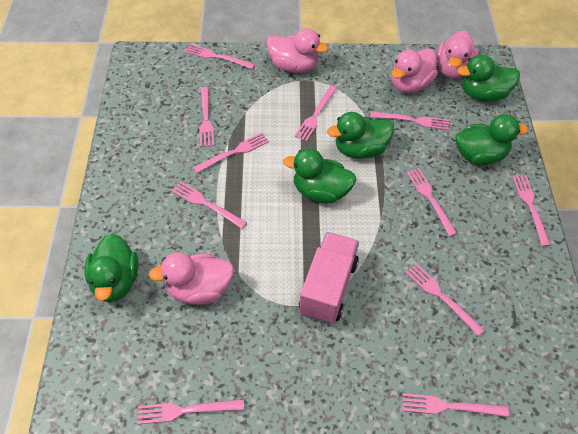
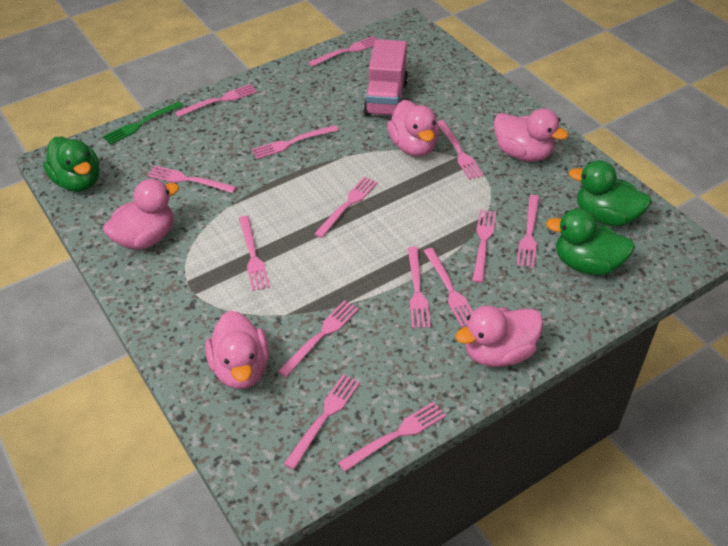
green duck: [84,233,138,302] [283,148,356,203] [327,112,394,159] [455,114,528,165] [457,54,520,101] = 5 -> [43,137,99,192] [546,208,635,275] [569,160,652,226] = 3
green fork: none = 0 -> [103,101,184,145] = 1
pink duck: [149,252,234,305] [267,28,328,73] [391,48,438,93] [436,30,479,79] = 4 -> [103,179,179,250] [205,311,269,389] [387,100,439,157] [455,306,543,367] [494,108,569,161] = 5
pink fork: [137,399,244,424] [171,181,247,229] [184,44,255,69] [193,133,269,173] [200,87,214,147] [295,86,337,141] [370,111,449,130] [402,393,509,417] [405,263,485,336] [406,168,457,237] [512,175,550,247] = 11 -> [147,166,237,193] [175,84,257,117] [239,216,270,291] [252,125,338,159] [278,300,359,377] [284,374,360,470] [308,36,377,67] [314,177,378,238] [338,402,446,472] [407,247,431,328] [424,248,473,327] [437,120,484,180] [472,210,496,283] [516,195,539,268] = 14

